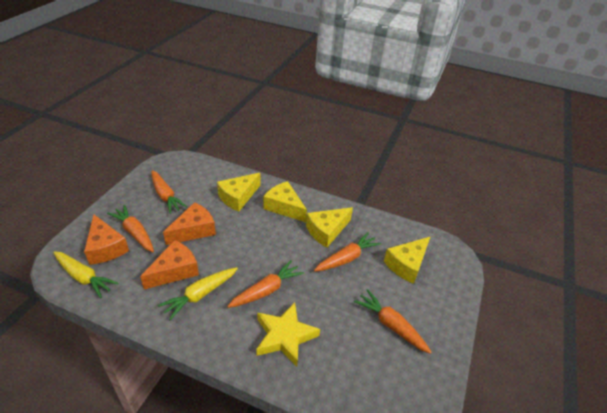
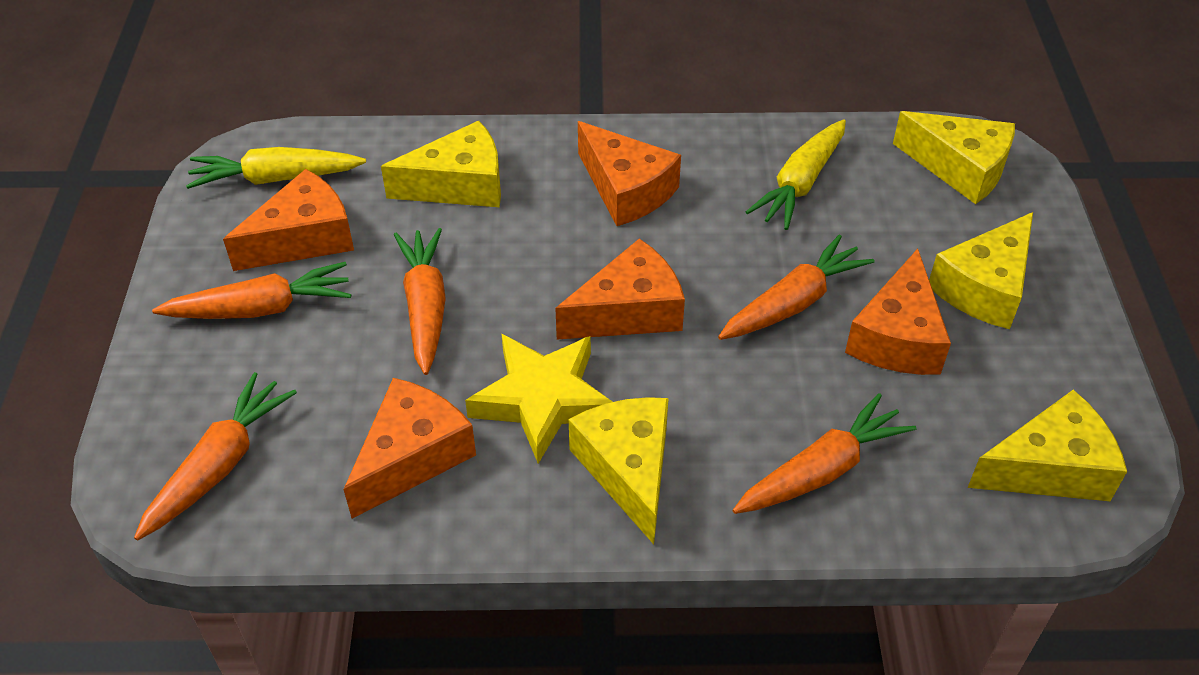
orange cheese: [84,215,129,265] [140,240,199,289] [163,202,216,245] = 3 -> [223,169,354,271] [343,378,476,519] [555,239,685,340] [578,121,681,226] [845,249,951,375] = 5
yellow cheese: [217,173,261,212] [263,181,307,222] [306,207,353,248] [384,237,430,284] = 4 -> [381,121,501,207] [569,397,669,544] [893,111,1015,204] [929,212,1033,329] [967,390,1127,501] = 5

